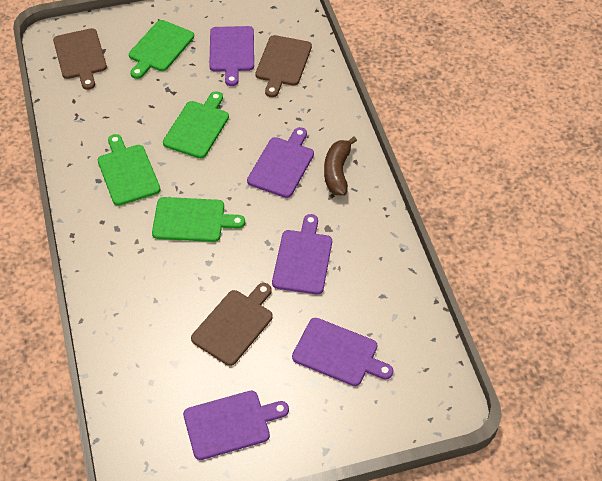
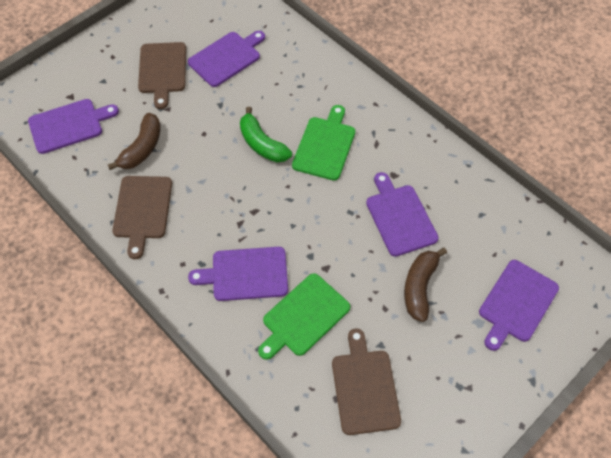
brown banana: [324,137,357,196] = 1 -> [108,113,160,170] [404,248,447,322] = 2
green banana: none = 0 -> [240,107,292,162] = 1
green cutting board: [98,134,160,206] [129,20,194,79] [152,197,245,242] [163,91,229,158] = 4 -> [258,273,350,360] [292,105,355,181] = 2

